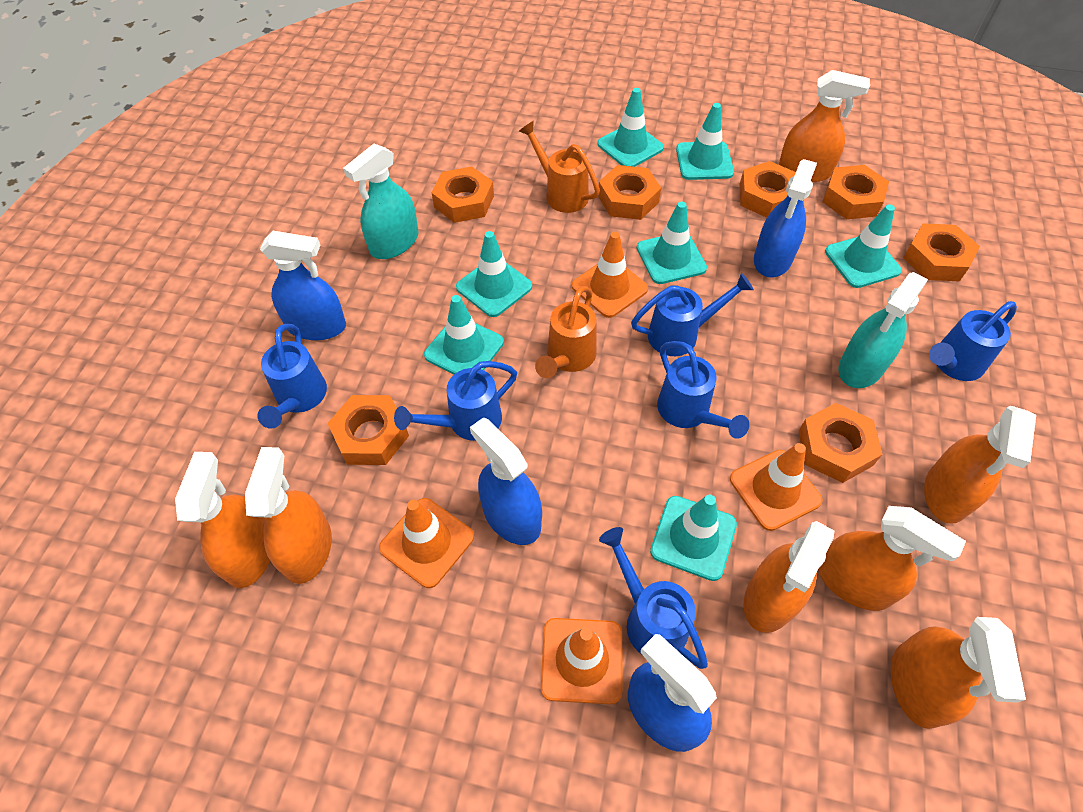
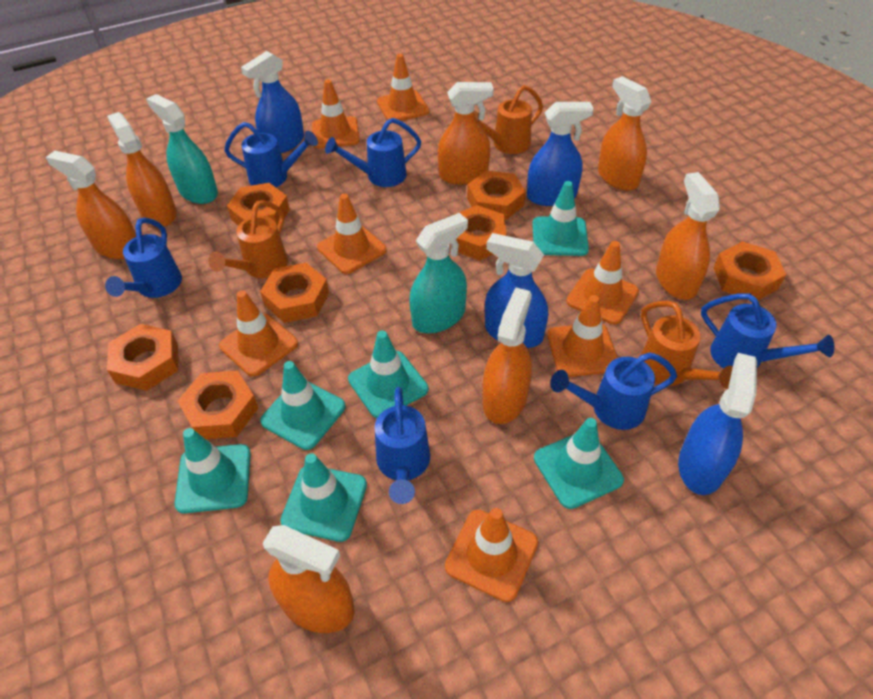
orange traffic cone: [379,498,474,588] [541,618,623,704] [572,232,648,318] [730,443,823,531] = 4 -> [219,290,298,377] [312,79,360,148] [317,194,387,274] [377,54,429,121] [445,508,538,602] [547,295,617,377] [566,241,639,324] = 7
orange watering can: [519,121,600,213] [535,286,597,378] = 2 -> [208,200,288,278] [474,85,543,154] [640,301,733,389] = 3
turquoise traffic cone: [424,295,504,375] [456,231,532,317] [597,88,664,167] [637,201,707,284] [650,495,737,581] [676,103,734,180] [825,204,902,288] = 7 -> [174,428,251,513] [260,361,346,450] [280,453,367,542] [348,330,428,418] [532,181,589,256] [534,418,624,509] = 6

